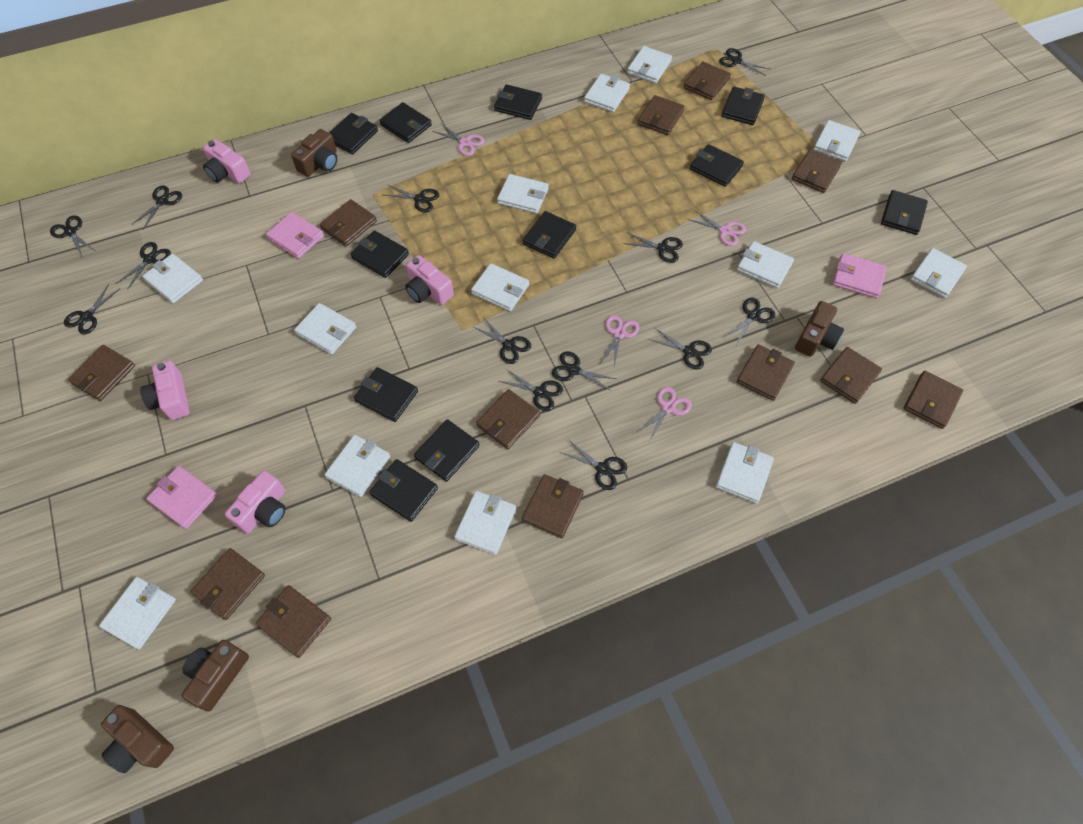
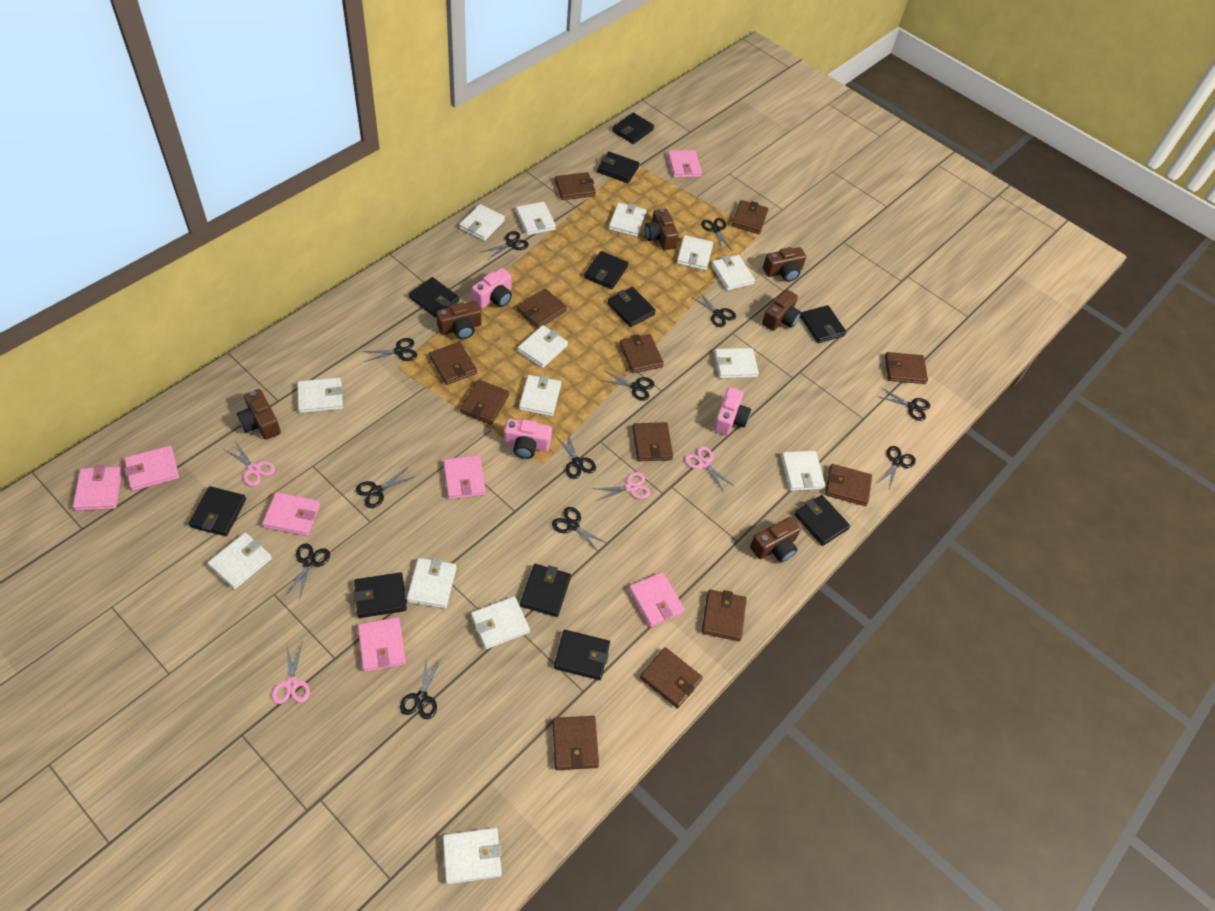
black scissors: [50,215,94,257] [64,284,119,334] [116,242,171,290] [131,185,182,229] [385,184,439,213] [474,317,531,364] [499,368,563,411] [552,351,616,391] [560,439,627,490] [623,233,683,263] [648,328,712,370] [719,48,770,76] [724,298,775,345] = 13 -> [284,544,330,600] [356,467,414,508] [362,338,417,362] [400,659,441,719] [481,231,529,260] [552,507,608,552] [555,433,596,479] [600,370,654,401] [690,291,736,327] [701,218,732,252] [877,387,930,421] [877,446,916,490] = 12
brown camera: [101,705,174,773] [182,640,249,712] [291,129,337,177] [795,301,844,357] = 4 -> [237,389,281,440] [436,301,481,339] [645,208,679,250] [750,517,801,562] [762,289,801,331] [763,247,806,282] = 6
pink camera: [140,360,190,420] [203,139,251,183] [225,471,286,534] [405,255,454,305] = 4 -> [472,268,512,308] [504,419,552,459] [713,387,751,435] = 3
pink wallet: [146,466,218,529] [266,212,324,259] [832,253,887,298] = 3 -> [73,465,122,511] [124,446,179,491] [262,492,320,536] [358,617,406,672] [443,455,486,499] [629,572,685,627] [668,150,702,178] = 7
white wallet: [99,577,176,649] [142,254,203,303] [294,303,356,355] [324,435,390,497] [454,491,516,555] [471,263,529,311] [497,174,549,214] [584,74,630,112] [627,46,672,83] [716,442,774,504] [737,241,794,288] [813,120,860,162] [910,248,967,298] = 13 -> [208,533,272,589] [297,378,343,413] [407,558,457,609] [443,828,502,884] [459,204,505,241] [471,596,530,649] [516,202,556,235] [517,325,568,368] [519,375,561,416] [609,202,647,237] [677,235,713,270] [711,255,755,291] [714,348,759,378] [781,451,825,491] = 14

